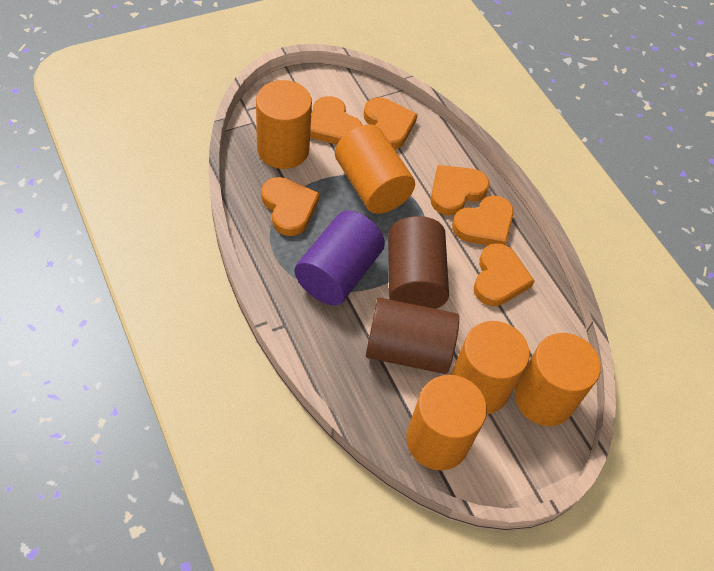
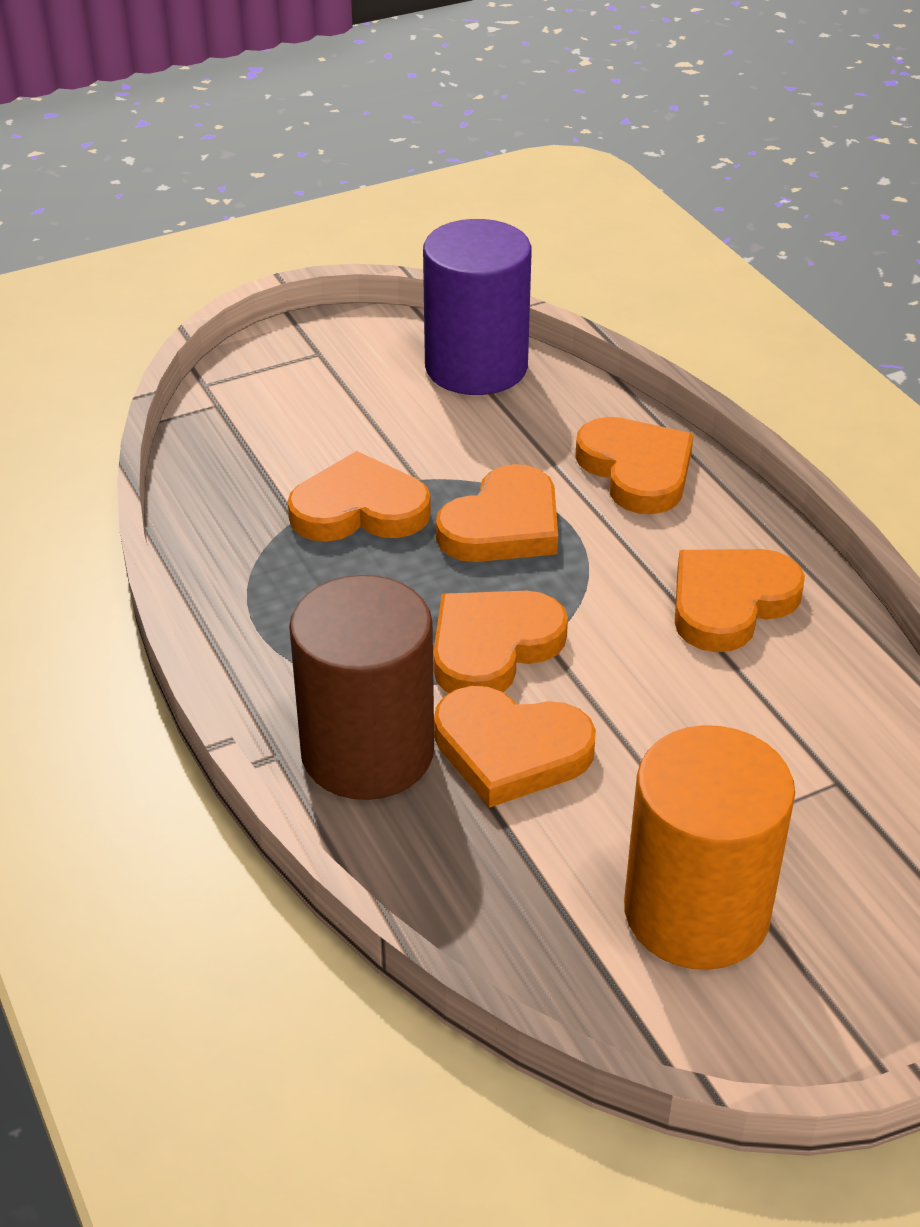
brown cylinder: [366,298,459,374] [388,216,449,309] = 2 -> [289,575,434,800] = 1
orange cylinder: [256,80,312,169] [335,124,415,214] [406,375,487,470] [451,321,530,414] [515,333,601,426] = 5 -> [624,725,795,970] = 1

